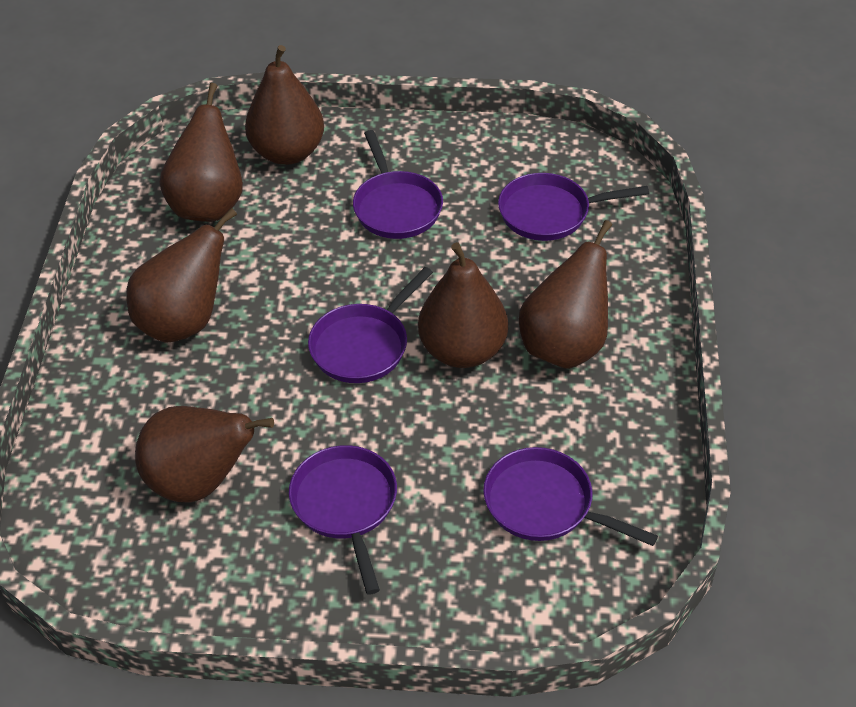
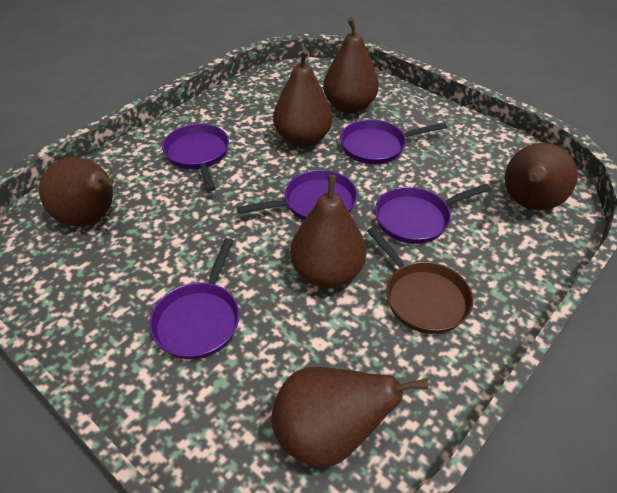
brown pan: none = 0 -> [367,227,473,334] = 1

